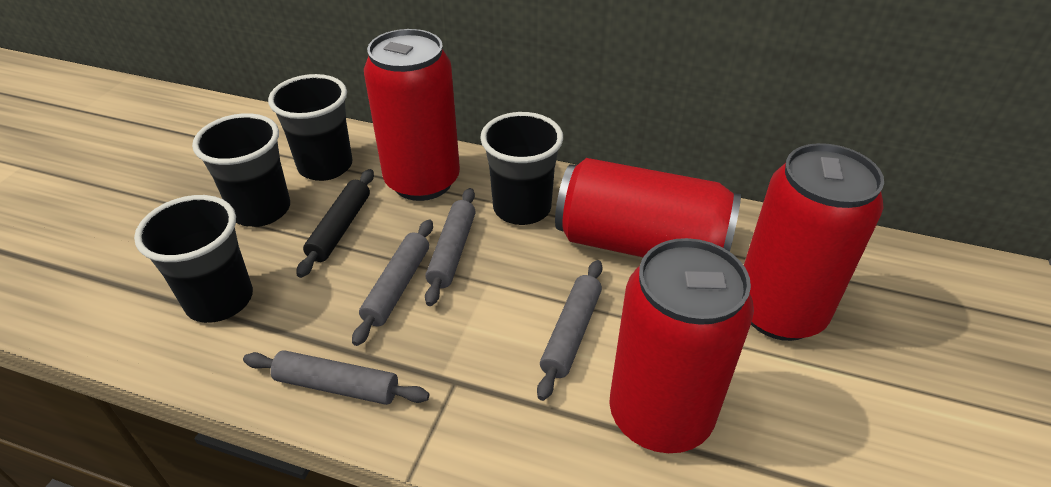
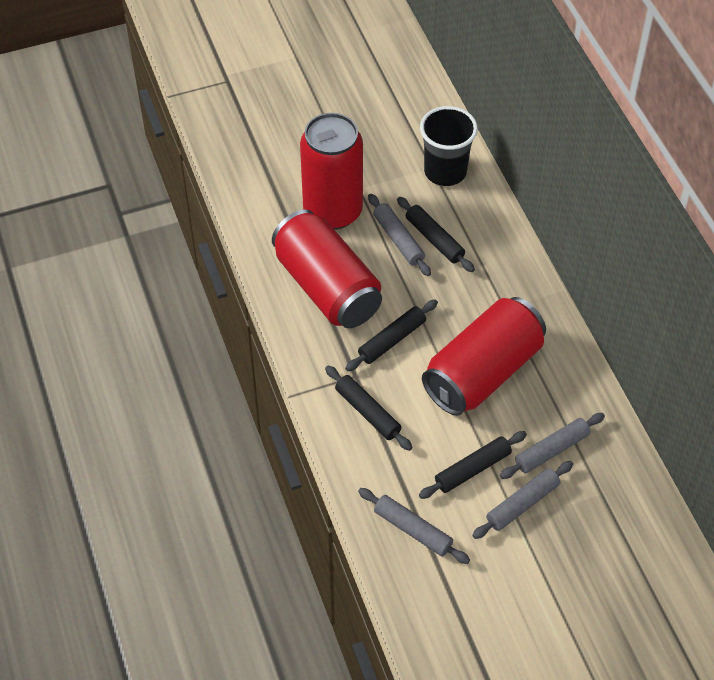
black cup: [134,195,253,323] [192,113,290,227] [268,74,353,181] [480,112,563,225] = 4 -> [420,106,478,186] = 1
black rolling pin: [297,169,374,278] = 1 -> [325,365,412,451] [345,299,438,371] [397,197,475,272] [419,431,527,499] = 4
red can: [364,29,460,201] [555,158,741,257] [609,238,754,453] [744,143,884,341] = 4 -> [272,210,382,328] [300,113,363,230] [422,297,546,416] = 3

